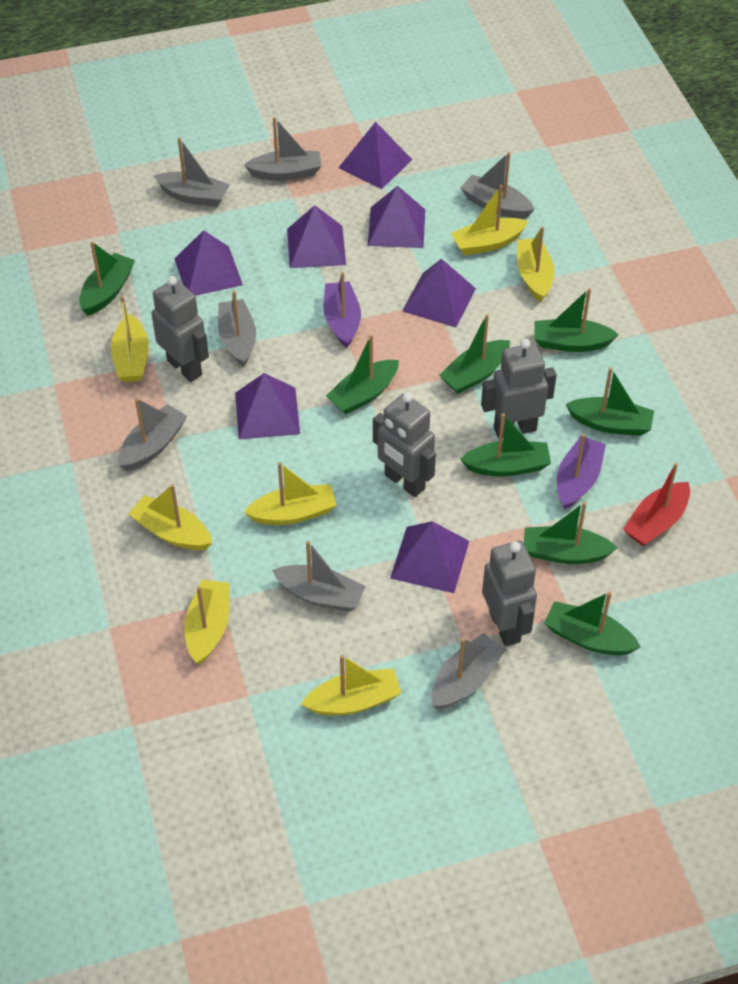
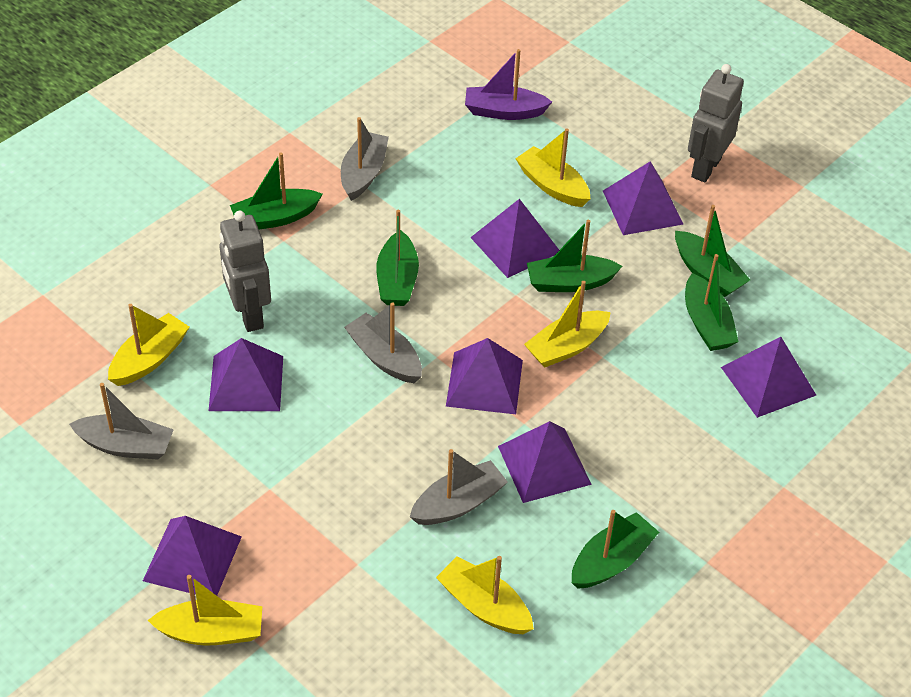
green boat: [79,242,135,316] [326,335,399,414] [439,314,510,394] [460,413,551,477] [524,502,617,564] [534,288,619,352] [544,591,641,655] [565,368,654,436] = 8 -> [230,152,322,229] [376,210,419,306] [527,220,622,292] [572,510,659,589] [675,205,750,297] [685,254,739,351] = 6
grey boat: [118,398,187,471] [154,138,230,207] [218,291,256,367] [244,117,322,181] [272,541,366,612] [431,633,506,709] [461,152,535,219] = 7 -> [69,383,174,460] [341,117,389,201] [344,302,422,383] [410,449,508,525] = 4
grey robot: [152,276,209,382] [373,392,436,497] [481,339,557,439] [482,541,537,646] = 4 -> [220,211,271,332] [688,64,744,182] = 2
purple boat: [323,272,361,348] [557,434,606,510] = 2 -> [465,49,552,120] = 1
red boat: [623,463,690,546] = 1 -> none = 0
yellow boat: [111,296,149,382] [129,484,212,550] [184,580,229,664] [244,462,337,525] [301,655,402,715] [451,185,529,255] [517,226,555,302] = 7 -> [108,304,189,386] [148,575,262,646] [436,556,534,634] [515,128,590,207] [524,281,611,368] = 5

